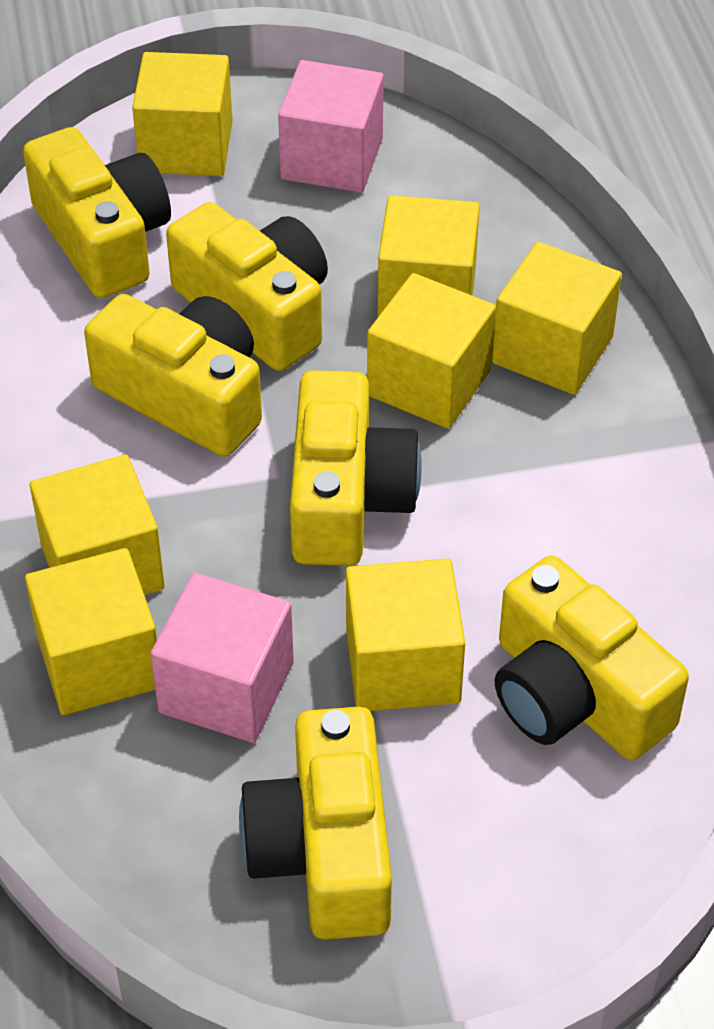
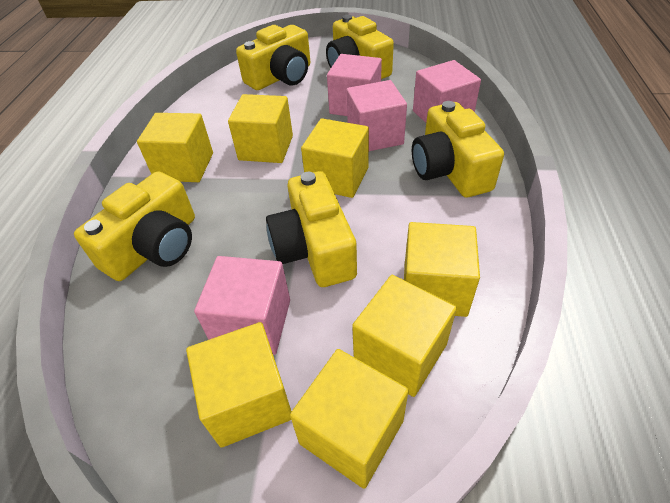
pink cube: [151,573,294,743] [278,60,384,193] = 2 -> [194,256,290,355] [327,54,382,116] [346,80,407,151] [413,60,481,123] = 4
yellow camera: [23,127,171,298] [84,294,262,457] [166,202,328,371] [239,707,392,940] [290,370,422,566] [495,555,689,760] = 6 -> [74,171,195,281] [236,25,310,90] [266,171,357,287] [326,15,394,79] [412,101,504,197] = 5

